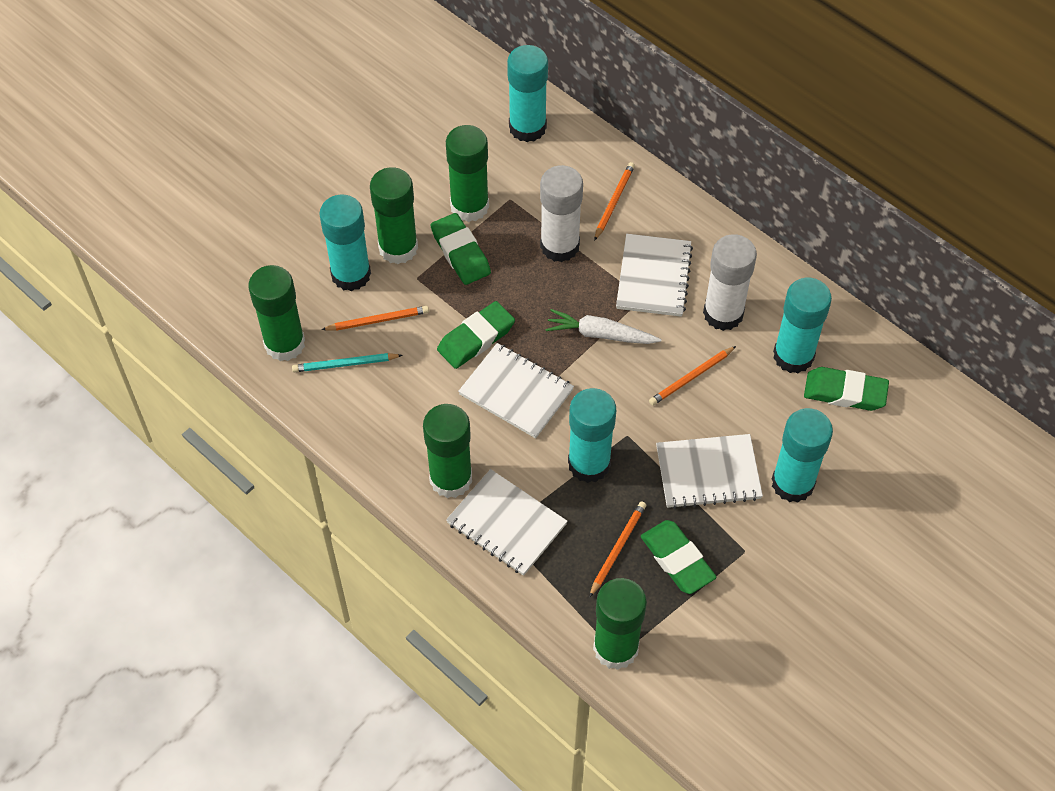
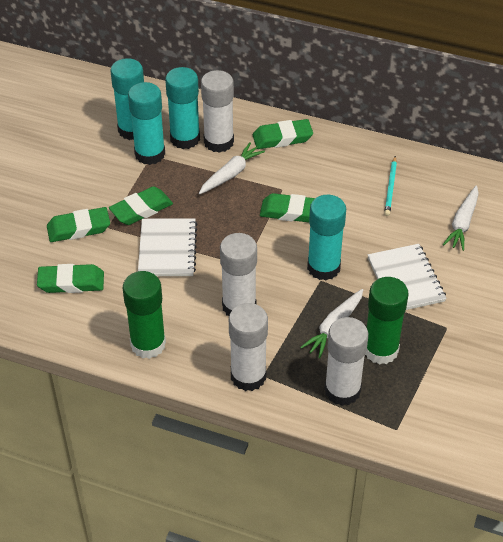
green eraser: [431,213,491,285] [437,301,515,369] [641,520,717,594] [804,367,889,411] = 4 -> [37,264,104,293] [47,207,110,242] [109,186,173,225] [253,119,313,149] [260,193,315,222] = 5
green glue stick: [248,265,305,361] [370,167,418,264] [423,404,472,498] [446,125,489,222] [593,578,647,670] = 5 -> [123,271,166,359] [365,277,409,364] = 2
orange pencil: [321,306,429,331] [589,502,646,598] [594,162,635,241] [649,346,736,406] = 4 -> none = 0
turquoise glue stick: [319,195,371,291] [507,45,548,142] [568,388,616,483] [772,408,833,503] [773,278,832,373] = 5 -> [110,58,144,140] [128,82,165,165] [165,67,200,149] [307,195,346,280] = 4
white carrot: [545,309,662,344] = 1 -> [199,142,265,194] [300,289,363,358] [443,185,479,251] = 3
white glue stick: [540,165,583,262] [703,234,757,331] = 2 -> [201,70,234,153] [220,233,257,316] [229,303,268,391] [324,317,368,406] = 4
white notebook: [446,469,568,576] [458,343,574,438] [616,234,693,317] [656,434,763,509] = 4 -> [138,218,197,276] [368,244,446,310] = 2

